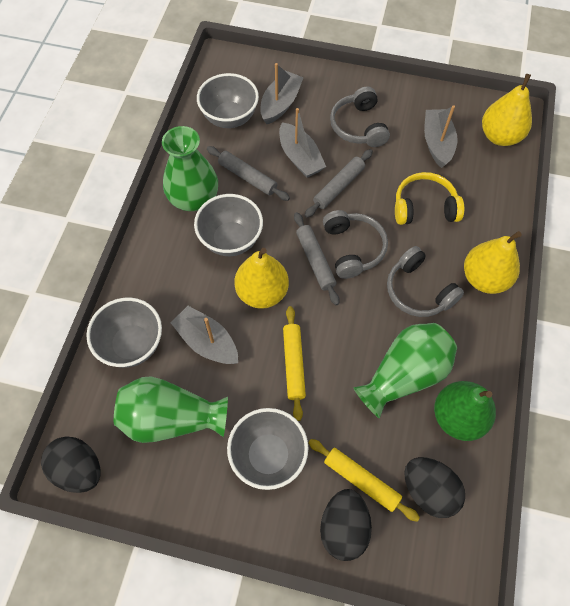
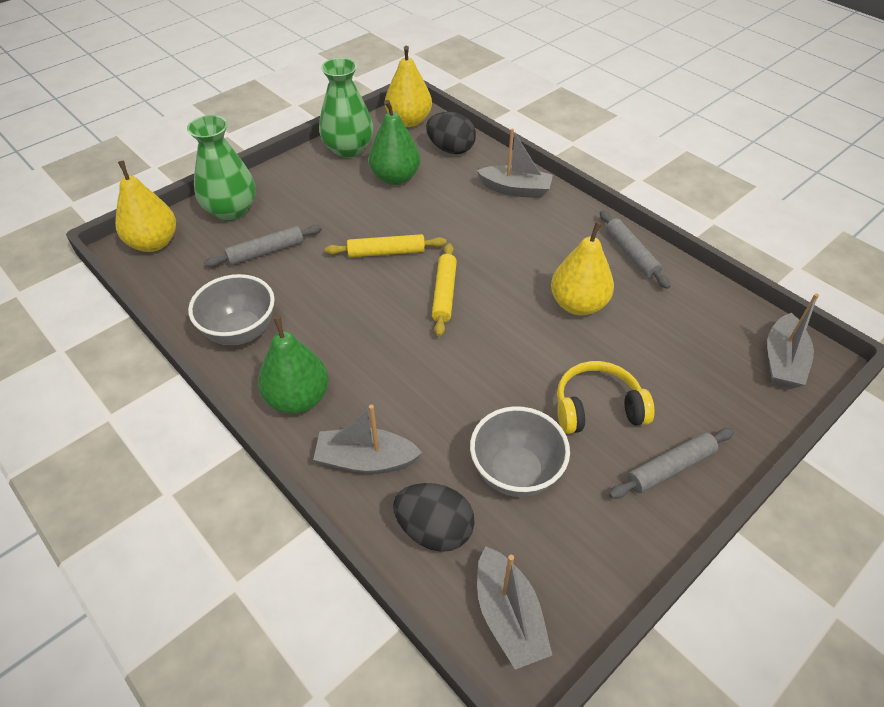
black egg: [41,436,101,493] [320,489,372,561] [404,457,465,518] = 3 -> [393,483,475,552] [426,112,476,154] = 2
green pear: [434,381,496,441] = 1 -> [258,316,329,414] [369,100,420,185] = 2
green vase: [114,376,228,443] [162,126,218,211] [353,323,457,418] = 3 -> [187,115,256,221] [319,58,373,158] = 2
grey bowl: [86,298,162,368] [194,194,263,256] [197,73,259,128] [227,408,308,490] = 4 -> [188,274,274,345] [470,406,570,497] = 2
grey headphones: [323,210,388,279] [330,87,390,147] [387,246,464,317] = 3 -> none = 0

